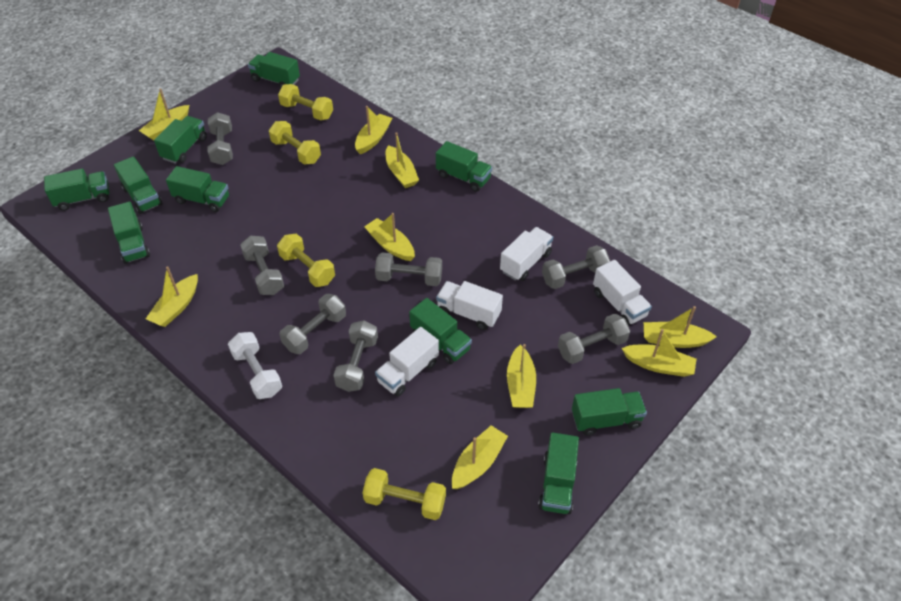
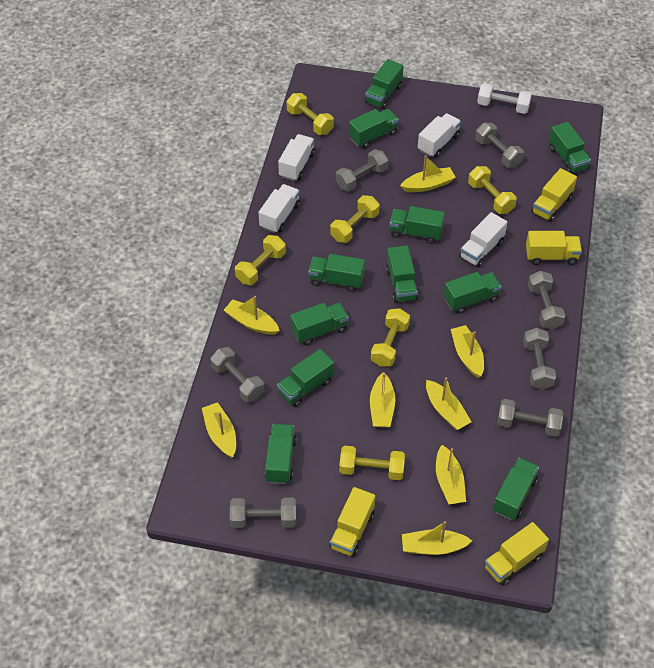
green truck: [44,168,109,211] [108,202,150,264] [114,156,162,214] [154,116,207,163] [166,166,229,212] [248,52,300,88] [409,298,472,364] [436,141,492,192] [538,432,579,514] [572,388,647,436] = 10 -> [265,424,297,484] [277,349,334,407] [290,303,349,346] [309,254,365,292] [349,109,399,149] [365,59,403,109] [386,245,418,303] [390,206,445,244] [444,272,501,314] [493,458,539,520] [549,122,591,174] = 11
yellow boat: [139,89,189,140] [146,267,198,327] [355,106,392,154] [364,213,415,261] [386,132,419,188] [452,425,508,489] [507,344,536,408] [621,329,697,377] [644,306,717,348] = 9 -> [202,402,236,458] [224,296,280,335] [370,372,395,427] [400,155,456,192] [402,521,472,555] [426,377,472,430] [436,445,466,504] [451,325,484,378] = 8
yellow dumbbell: [269,121,321,165] [277,234,335,287] [278,84,333,120] [362,468,446,520] = 4 -> [235,235,286,285] [287,93,334,135] [330,195,380,243] [339,446,405,480] [371,308,410,367] [468,166,517,214] = 6
yellow truck: none = 0 -> [329,487,375,557] [484,522,549,585] [526,231,582,265] [531,168,577,222] = 4

